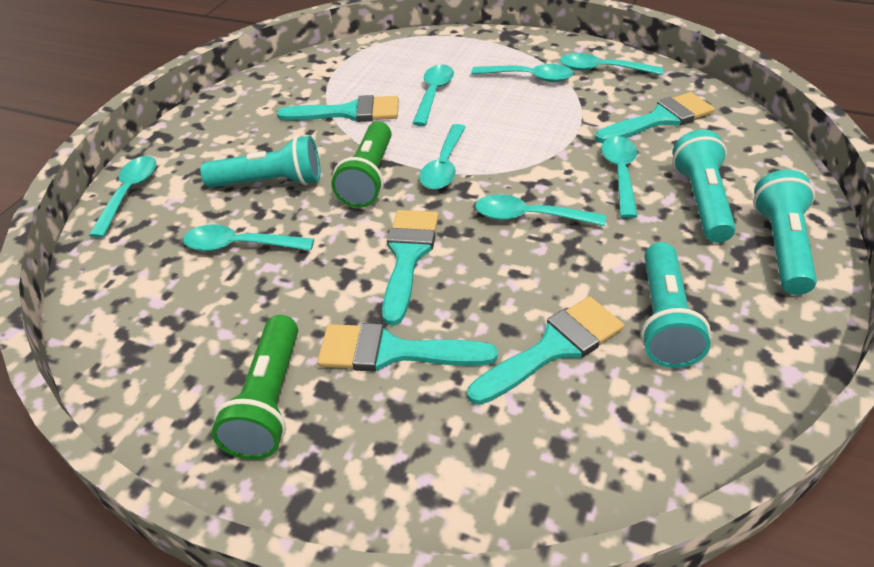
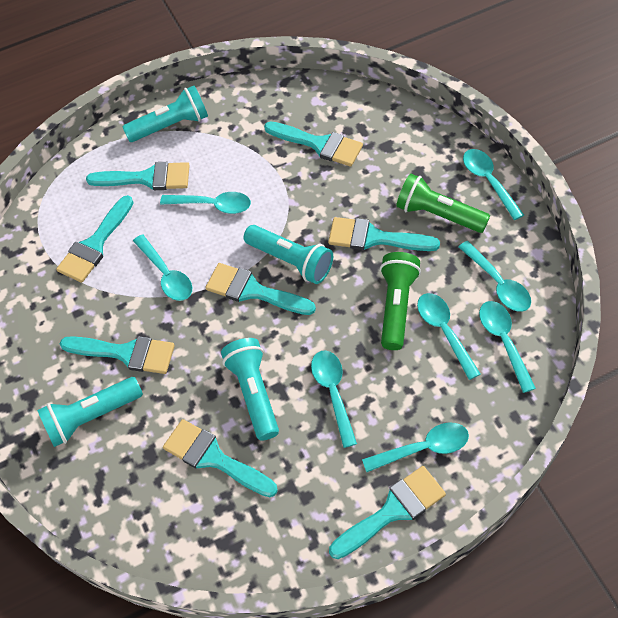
turquoise brush: [277,95,399,122] [317,323,498,372] [382,210,439,326] [467,297,624,405] [595,92,715,143] = 5 -> [56,195,134,283] [60,336,175,374] [86,162,190,190] [163,419,278,497] [205,263,316,315] [264,122,363,167] [328,217,440,251] [329,466,446,559] = 8

